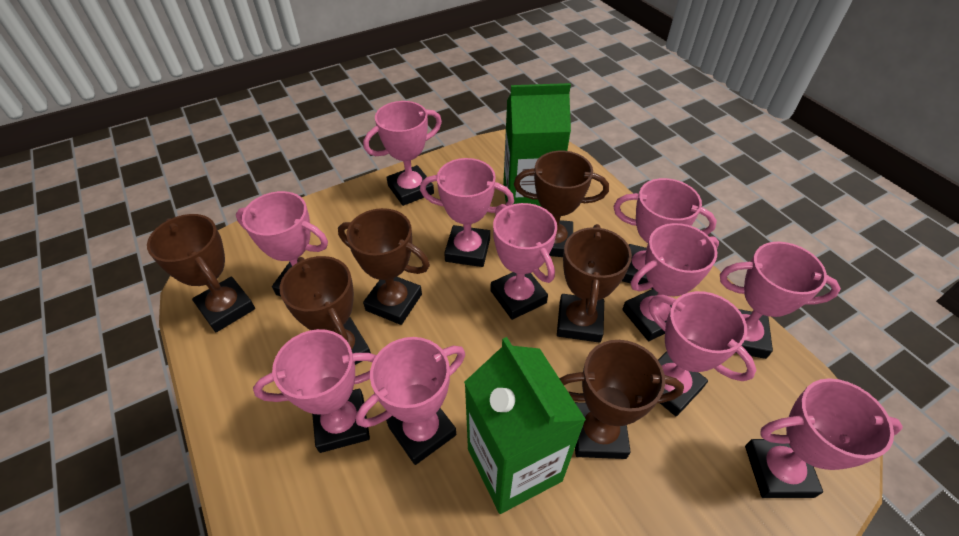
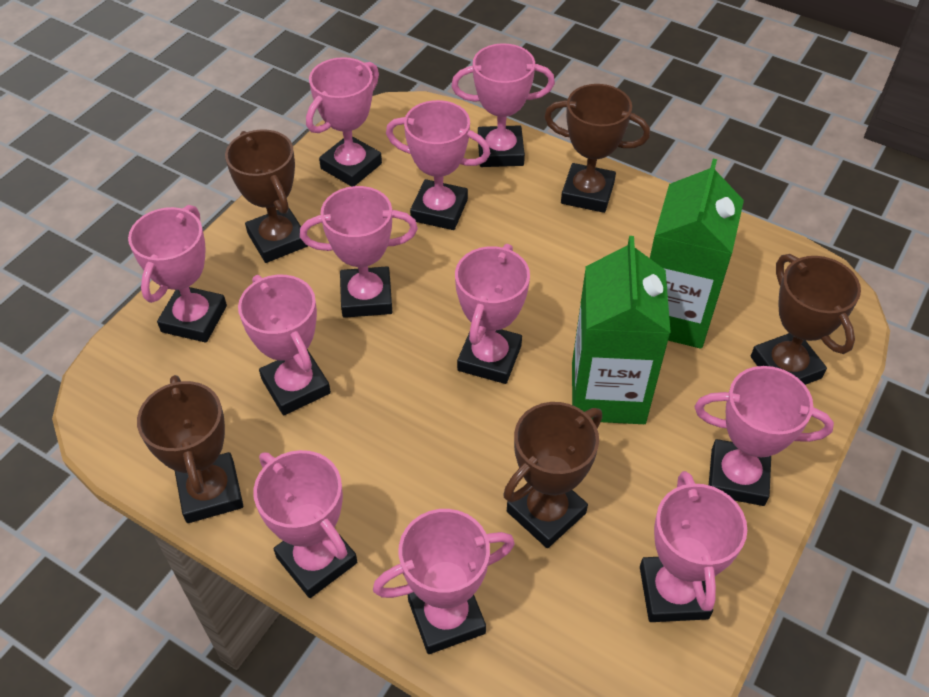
brown trophy: [147,214,255,332] [280,256,371,365] [338,208,430,325] [514,151,609,257] [557,224,632,343] [559,340,684,459] = 6 -> [137,375,243,523] [225,129,308,263] [503,402,602,548] [544,84,650,213] [751,254,861,385] = 5

